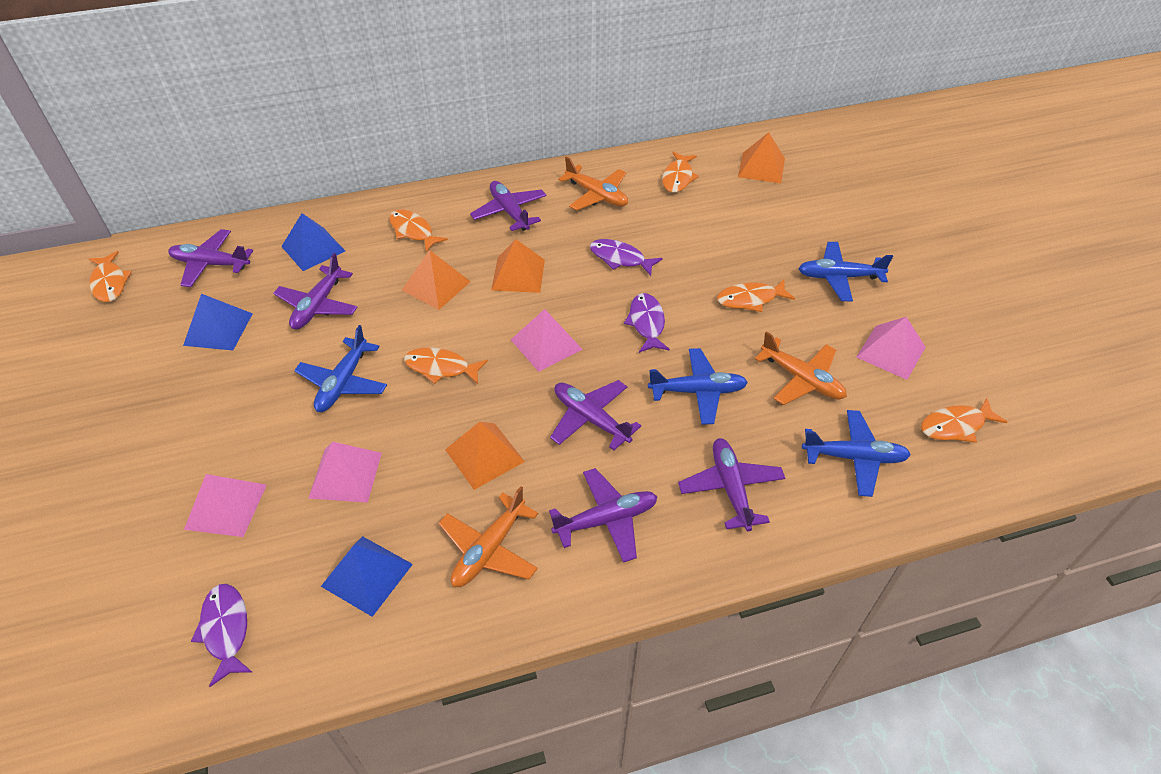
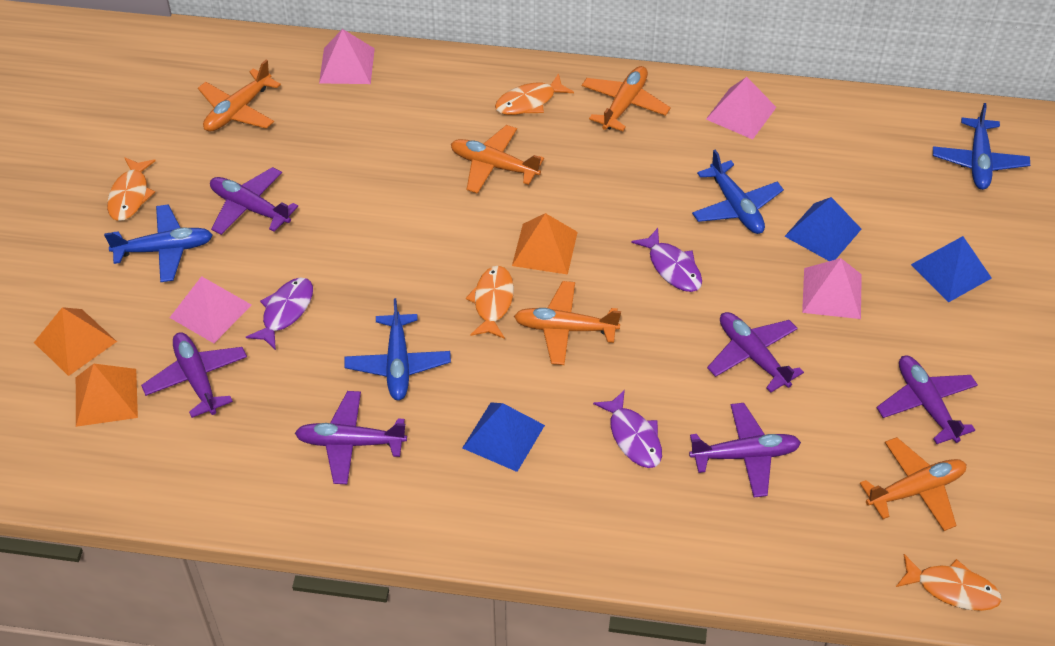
orange fish: [89,251,132,302] [389,209,448,252] [404,347,488,384] [662,152,699,193] [717,280,795,312] [921,398,1007,443] = 6 -> [107,157,156,221] [466,266,514,339] [495,73,574,115] [896,554,1002,611] = 4
orange plane: [439,486,538,587] [558,156,628,211] [755,331,847,405] = 3 -> [198,60,281,132] [451,125,544,194] [514,281,621,365] [582,66,671,131] [860,437,967,531] = 5
orange pyramid: [402,250,471,310] [445,422,525,490] [491,239,545,293] [738,132,785,183] = 4 -> [34,307,117,376] [76,364,138,427] [512,213,578,275] = 3

